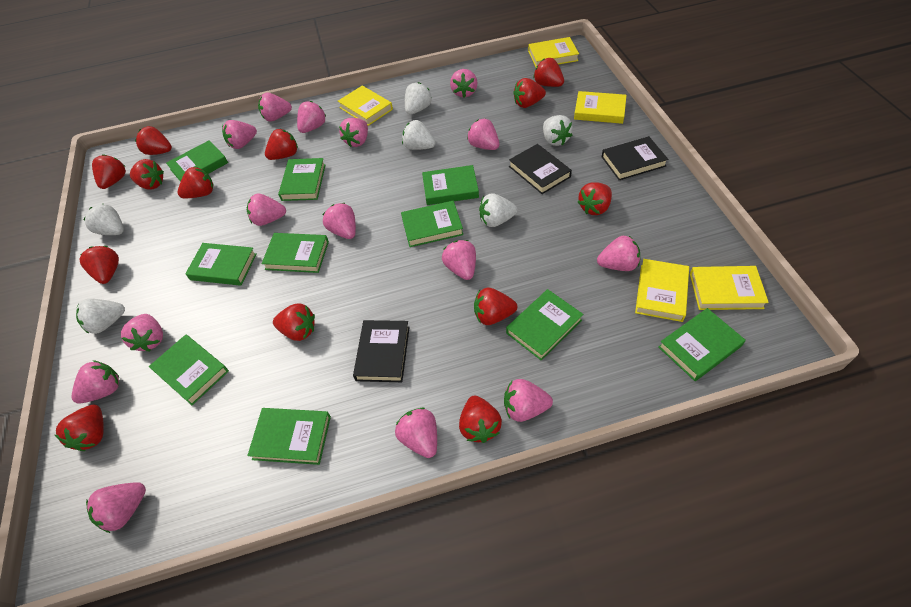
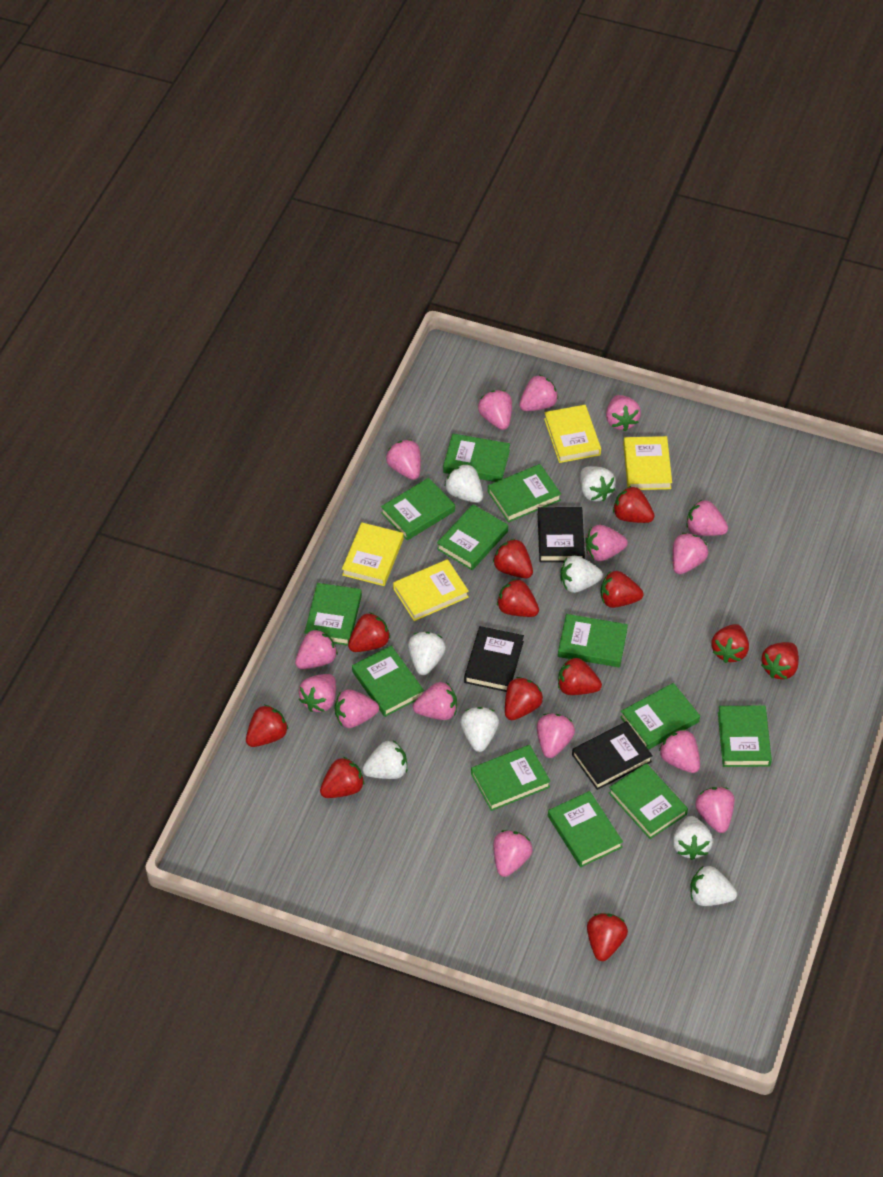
green book: [149,335,229,405] [166,140,228,182] [185,243,257,286] [247,408,331,465] [262,233,329,273] [278,158,326,201] [401,201,463,247] [422,165,479,205] [506,289,583,361] [658,308,746,381] = 10 -> [304,583,362,645] [352,646,424,717] [381,478,455,540] [437,504,508,570] [443,434,510,482] [471,745,551,811] [488,464,561,522] [548,791,623,867] [558,614,628,667] [609,763,688,839] [620,683,700,750] [718,705,772,767] = 12
red strawberry: [55,405,104,451] [80,246,119,284] [92,154,126,189] [130,159,164,190] [135,126,172,155] [178,167,213,198] [265,129,298,160] [273,303,315,341] [459,396,502,443] [474,287,517,325] [513,78,546,108] [533,58,564,87] [578,182,612,215] = 13 -> [246,705,288,747] [320,757,364,798] [348,612,390,652] [493,538,533,578] [497,579,539,617] [505,677,543,720] [558,658,602,695] [587,913,628,961] [600,571,643,608] [613,486,655,523] [712,624,749,663] [761,642,799,679] = 12
white strawberry: [76,299,125,334] [83,203,124,235] [402,120,436,150] [405,82,432,114] [479,193,517,227] [543,115,573,146] = 6 -> [362,741,407,779] [408,632,446,675] [445,464,483,503] [460,707,499,752] [560,556,603,593] [580,466,615,501] [673,816,713,860] [690,866,737,906] = 8
yellow book: [338,86,393,126] [528,37,579,67] [574,91,627,124] [635,259,689,322] [690,266,769,310] = 5 -> [342,522,404,586] [393,559,469,621] [544,405,601,463] [623,436,672,490] = 4

